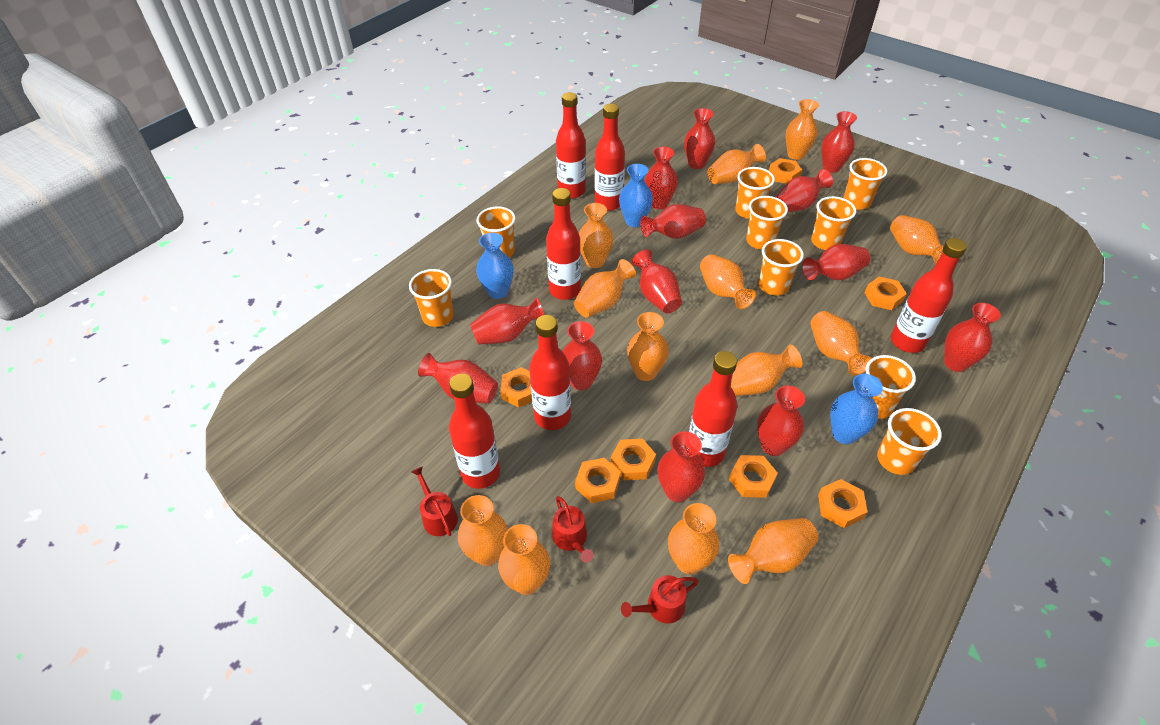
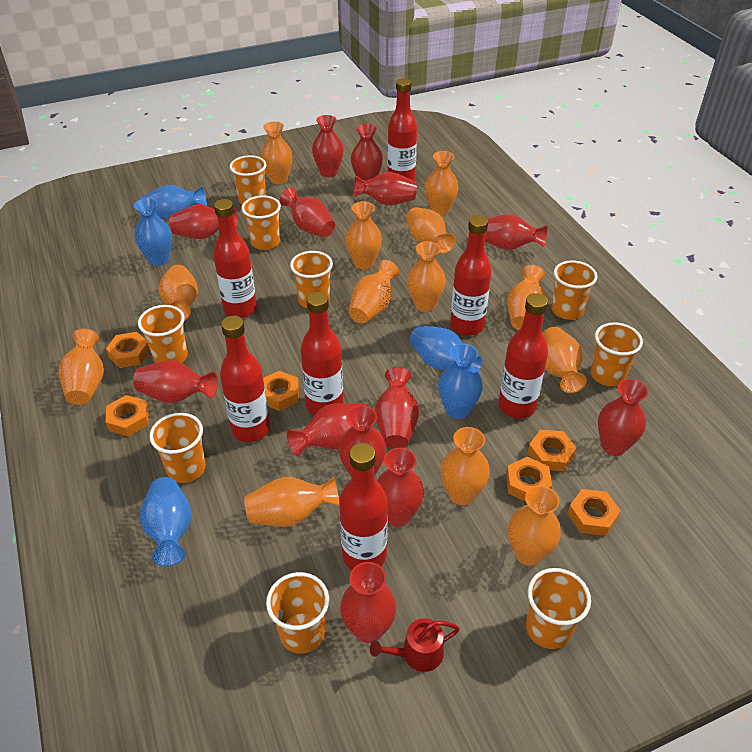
blue vase: [476,233,514,299] [619,164,653,227] [830,374,883,444] = 3 -> [134,198,172,266] [140,185,207,219] [140,477,192,566] [410,325,483,372] [438,343,483,419] = 5
orange nut: [500,367,532,407] [575,458,621,503] [610,439,656,480] [729,455,778,498] [769,158,802,184] [818,479,867,528] [864,276,907,310] = 7 -> [106,332,150,368] [106,395,148,437] [263,371,299,411] [506,457,552,502] [528,430,576,471] [568,489,621,536] = 6
red watering can: [411,467,458,536] [552,496,594,563] [621,575,699,624] = 3 -> [370,618,460,672] = 1

